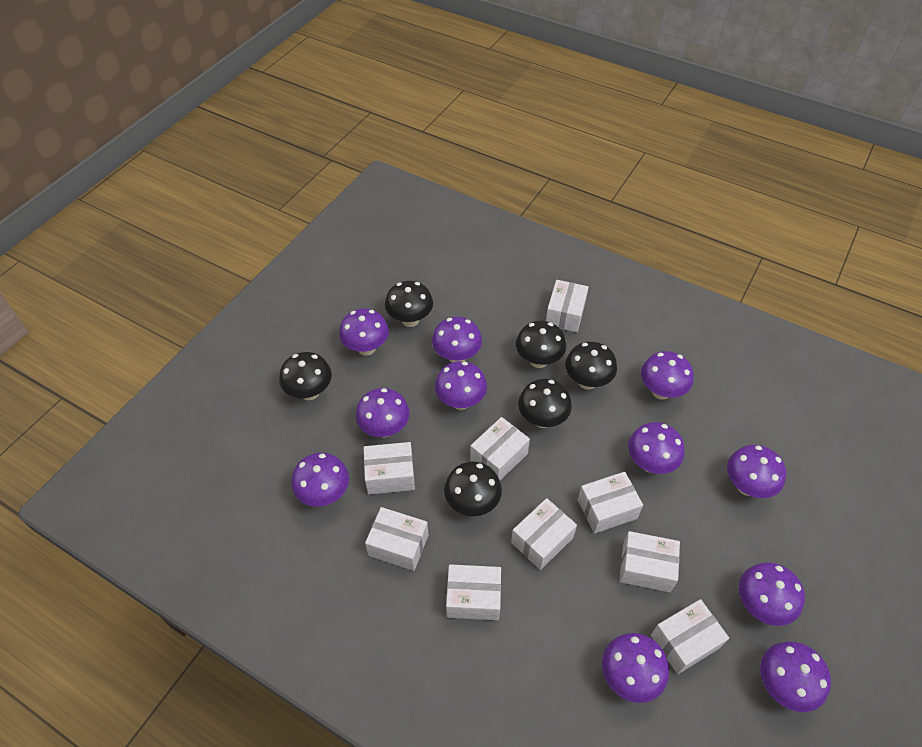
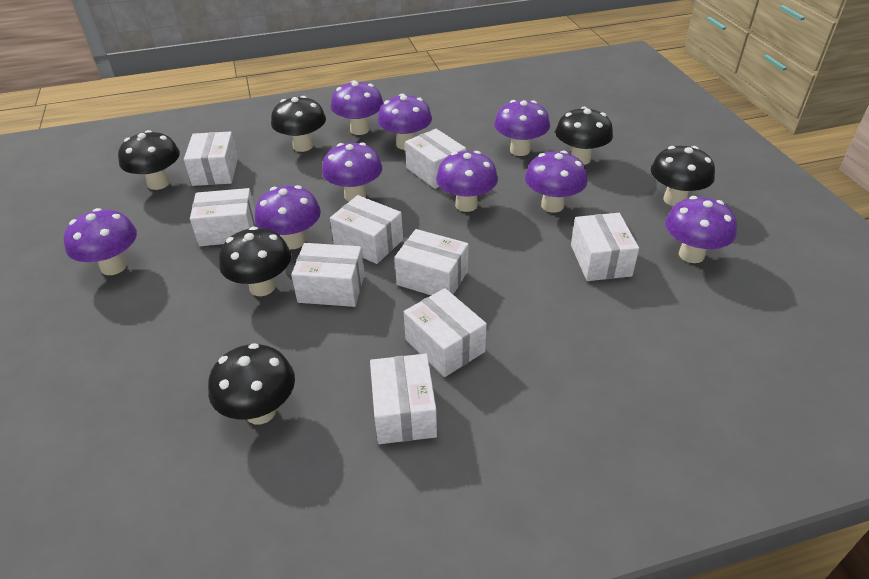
purple mushroom: [292,453,349,507] [339,308,389,356] [355,388,410,438] [432,317,482,363] [435,361,487,410] [602,633,669,703] [628,422,685,474] [641,351,694,400] [727,445,786,498] [739,562,805,626] [760,642,831,712] = 11 -> [64,208,137,275] [255,185,321,249] [322,142,382,202] [331,80,383,135] [377,94,432,150] [436,151,498,212] [494,100,550,156] [525,150,588,213] [665,196,737,263] = 9

